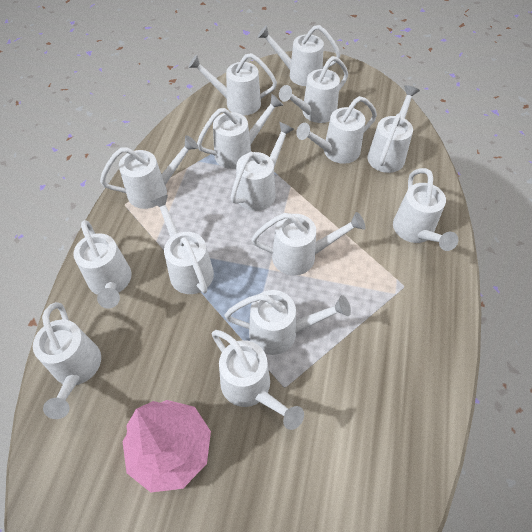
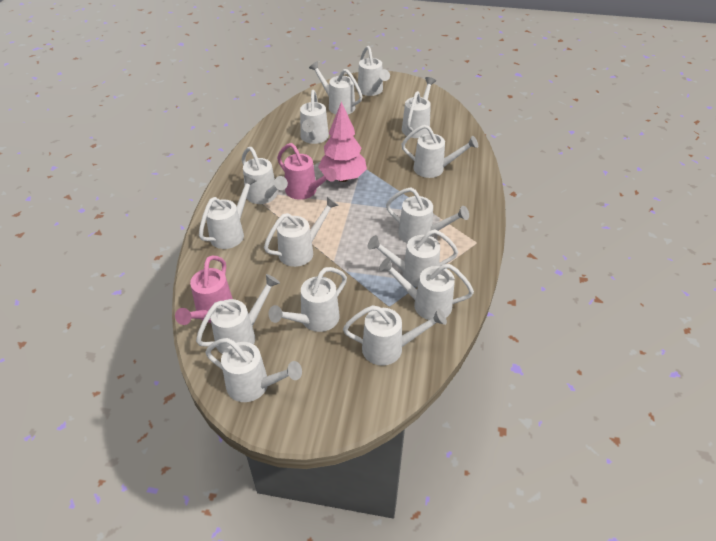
pink watering can: none = 0 -> [175,255,233,325] [277,143,337,200] = 2

